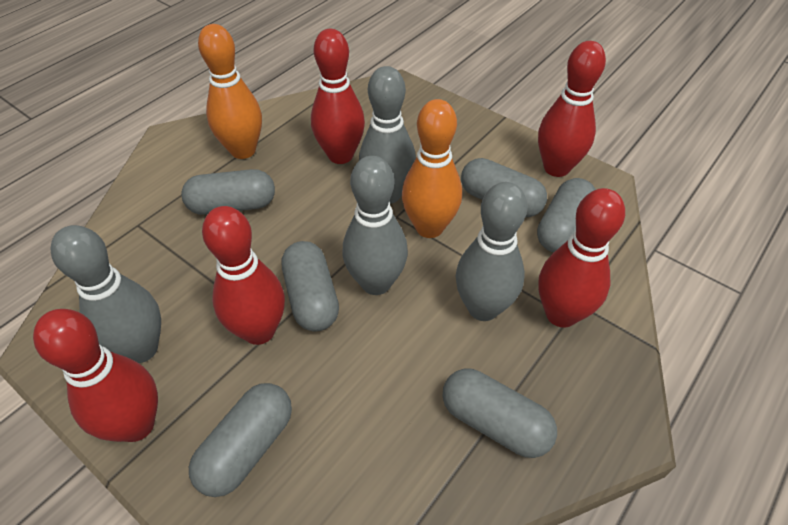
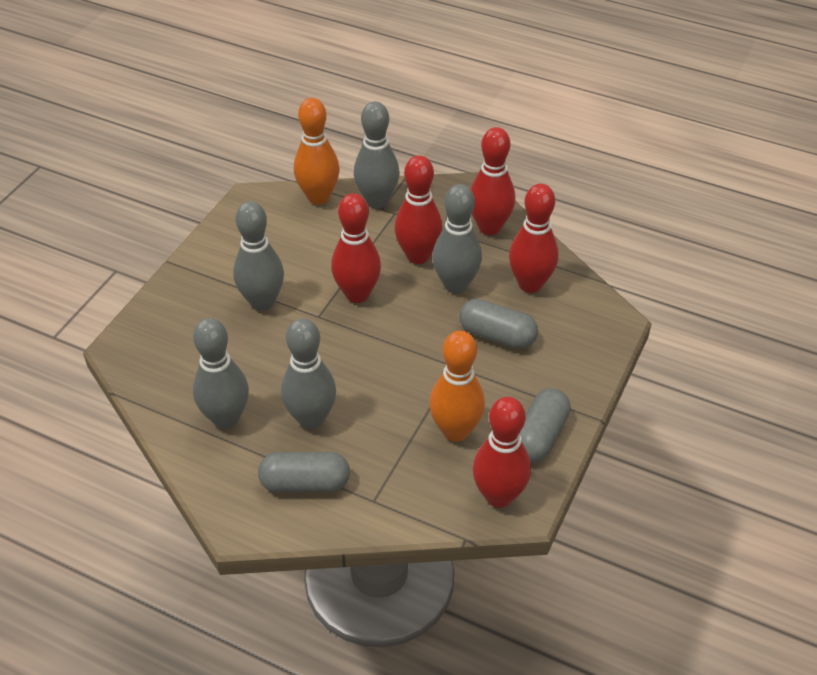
grey bowling pin: [50,225,161,363] [343,156,408,295] [359,66,416,204] [455,182,527,321] = 4 -> [193,318,249,429] [233,201,284,311] [281,318,336,429] [354,101,400,209] [433,184,482,293] = 5
grey capsule: [181,169,275,215] [189,383,292,497] [282,241,339,331] [443,368,557,458] [461,158,547,217] [537,178,596,252] = 6 -> [258,452,350,493] [459,299,538,349] [520,388,571,463] = 3

